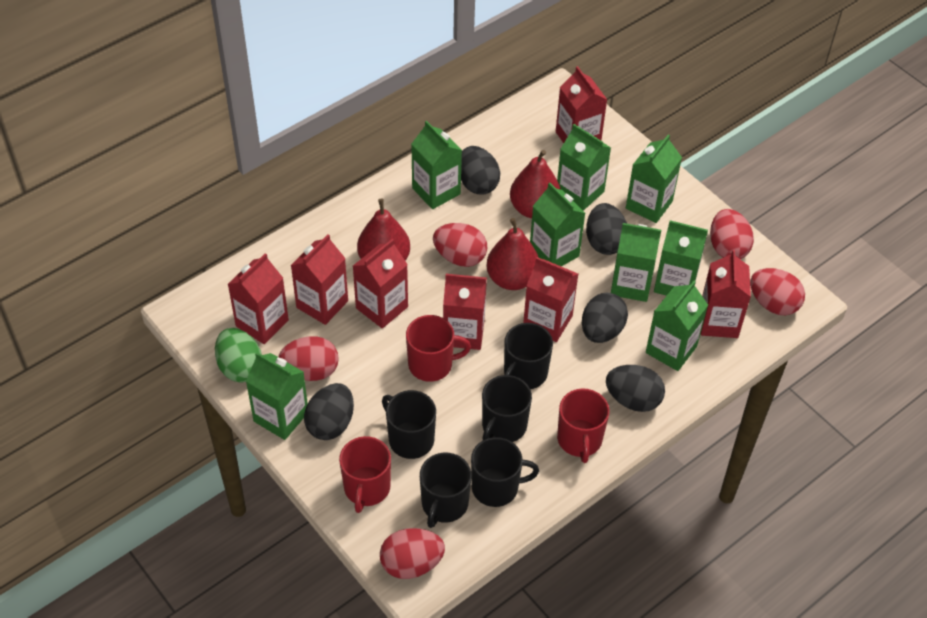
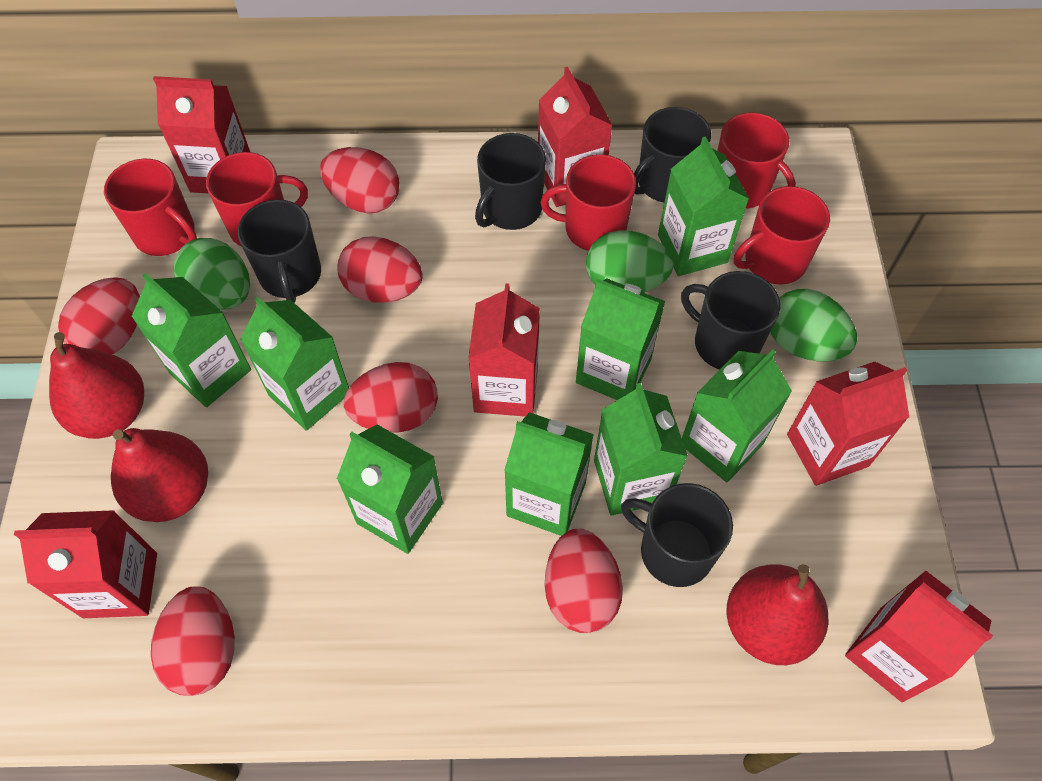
black egg: [304,383,354,440] [461,146,500,195] [582,293,628,343] [586,203,627,255] [606,365,665,412] = 5 -> none = 0
green egg: [215,328,262,382] = 1 -> [173,238,250,309] [586,230,674,293] [770,289,857,362] = 3
red carton: [228,253,289,344] [291,234,348,325] [353,239,408,329] [443,274,487,350] [523,257,578,342] [556,66,607,143] [701,250,751,338] = 7 -> [14,510,157,618] [153,76,250,194] [468,283,540,417] [538,67,612,207] [787,362,909,486] [845,570,993,702] = 6
red egg: [279,336,339,381] [380,528,445,579] [433,223,488,267] [710,209,754,259] [750,268,805,315] = 5 -> [58,277,140,354] [151,586,235,696] [320,147,399,214] [338,236,423,303] [344,362,438,433] [545,529,623,633] = 6
red mug: [339,436,391,513] [406,315,471,382] [557,389,609,463] = 3 -> [104,159,197,256] [206,152,308,247] [541,154,636,251] [717,113,796,209] [734,186,830,284] = 5

